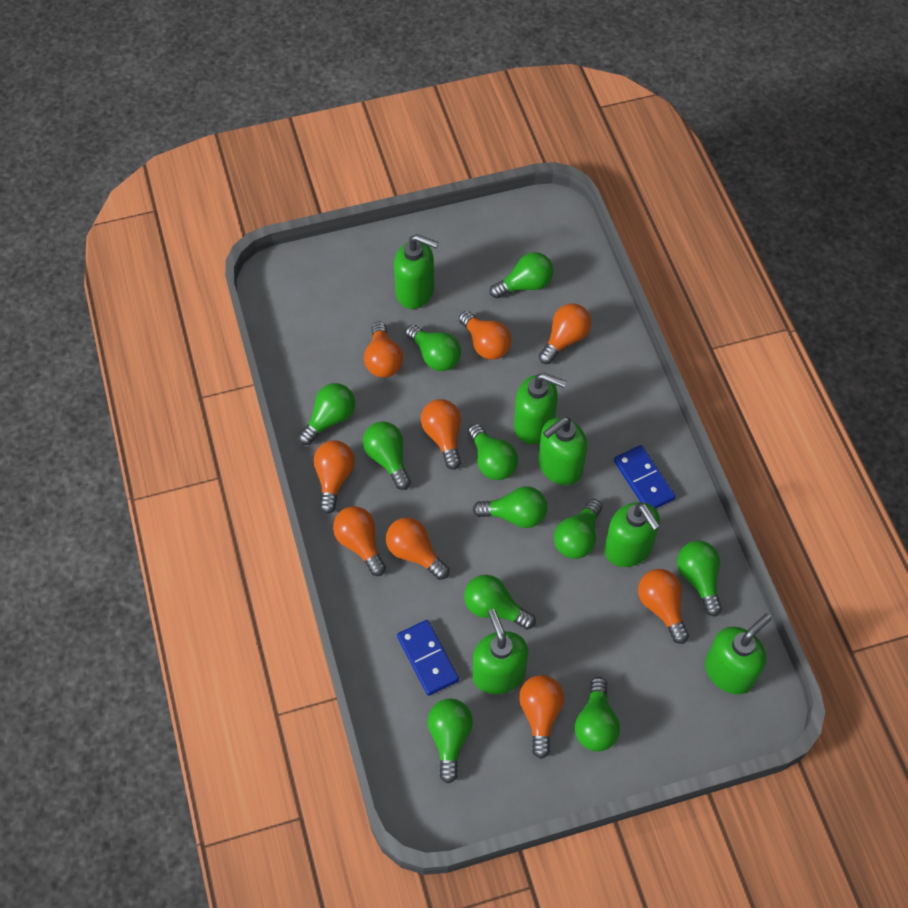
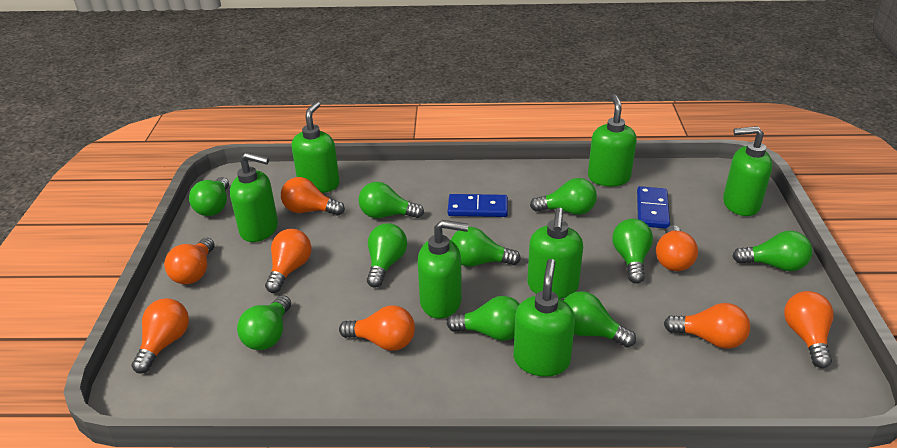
green light bulb: [298,383,355,445] [363,421,411,490] [405,325,461,371] [428,699,473,783] [464,575,536,630] [468,424,518,480] [473,486,547,528] [490,252,554,298] [554,499,602,559] [575,677,620,751] [677,540,722,617] = 11 -> [189,177,229,216] [237,295,291,350] [359,182,424,218] [367,223,407,288] [447,296,520,341] [451,227,521,267] [530,178,597,215] [563,291,636,348] [612,219,653,284] [732,231,812,271] = 10
green soap dispenser: [394,234,439,309] [472,609,528,694] [514,373,567,444] [538,417,587,485] [604,502,660,567] [705,613,772,694] = 6 -> [230,152,278,242] [292,102,340,193] [418,220,468,319] [514,259,575,377] [527,207,583,299] [588,94,637,186] [723,126,772,216] = 7
orange light bulb: [314,440,355,514] [333,506,386,576] [364,321,403,378] [386,517,449,580] [421,399,461,470] [459,311,512,360] [519,675,564,759] [539,304,591,364] [638,569,689,644] = 9 -> [132,298,189,374] [164,238,215,284] [265,229,312,293] [281,177,345,216] [339,305,415,351] [656,225,698,271] [664,303,750,349] [784,291,834,368] = 8

